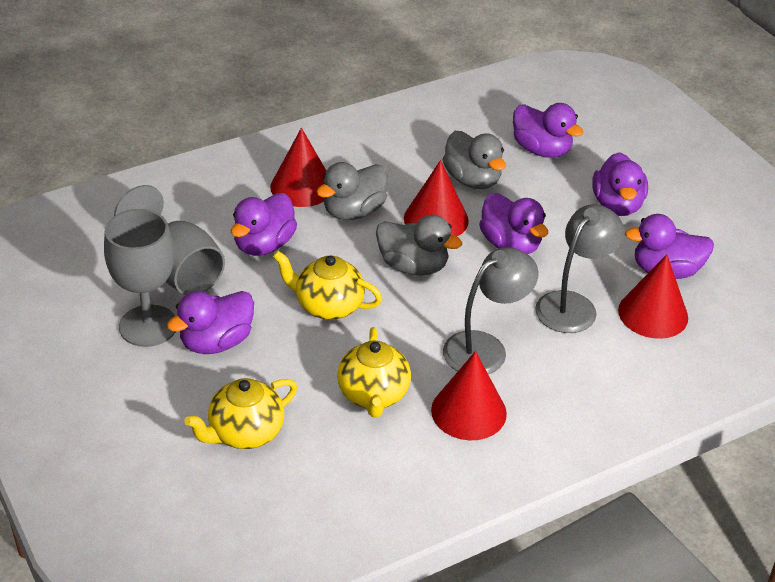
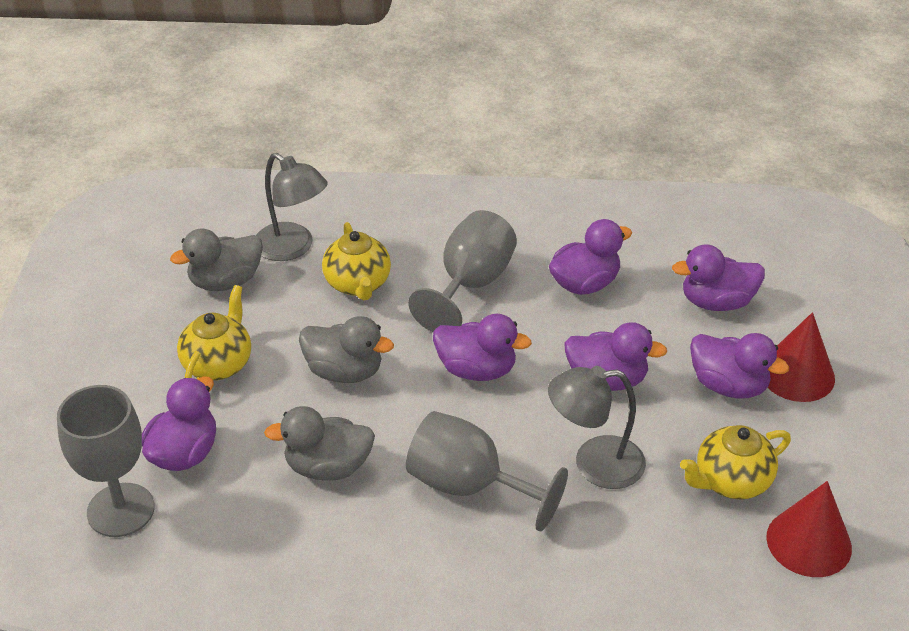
grey goblet: [104,209,176,347] [114,185,225,295] = 2 -> [57,385,155,537] [406,411,568,531] [408,210,517,332] = 3
red cone: [270,128,326,207] [404,160,469,237] [431,351,507,440] [618,254,688,339] = 4 -> [766,481,852,577] [767,312,835,402] = 2

